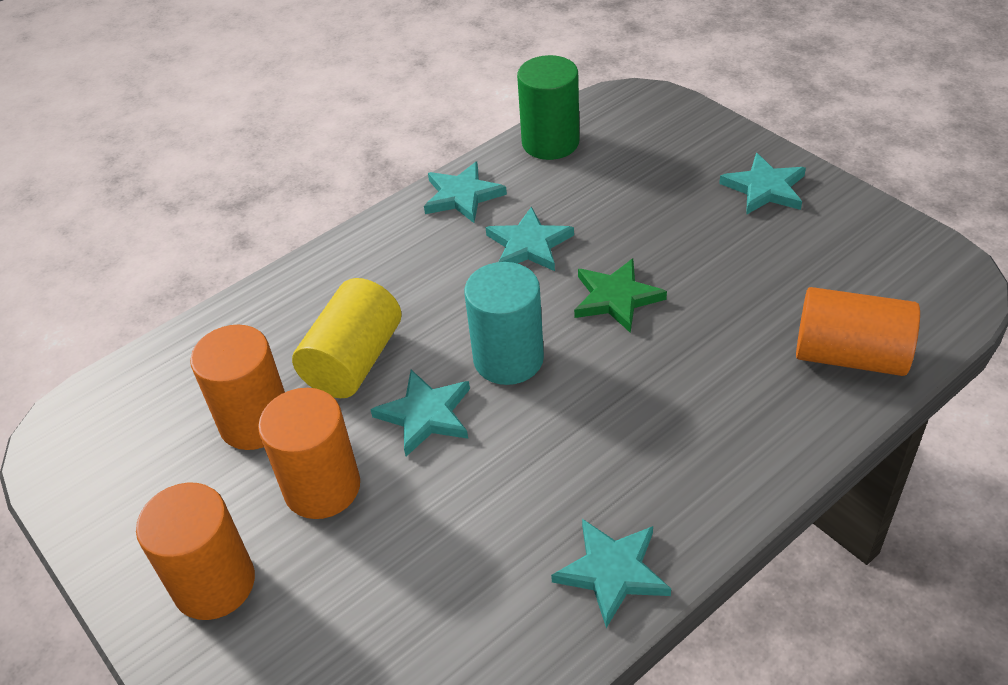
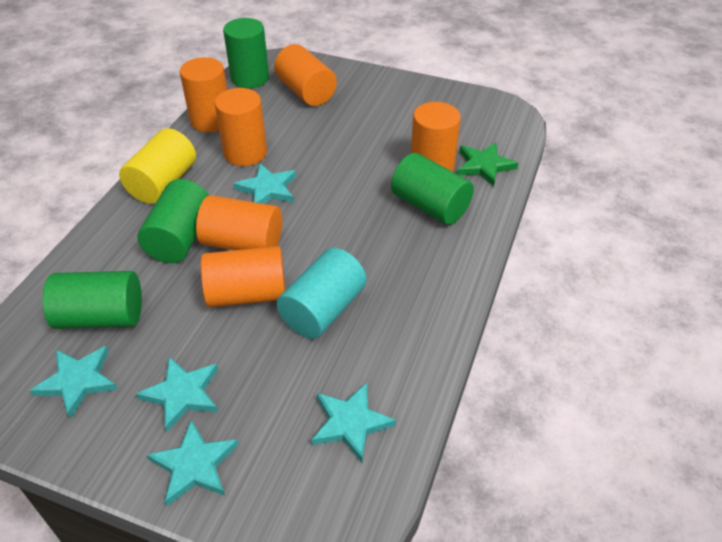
green cylinder: [517,55,579,160] = 1 -> [43,271,142,329] [138,179,209,263] [223,18,269,88] [391,153,474,225] = 4
orange cylinder: [136,483,255,620] [190,325,285,450] [258,388,360,519] [796,287,920,376] = 4 -> [180,57,227,132] [196,195,282,250] [201,246,285,308] [215,88,267,166] [274,44,337,106] [411,102,461,172] = 6

